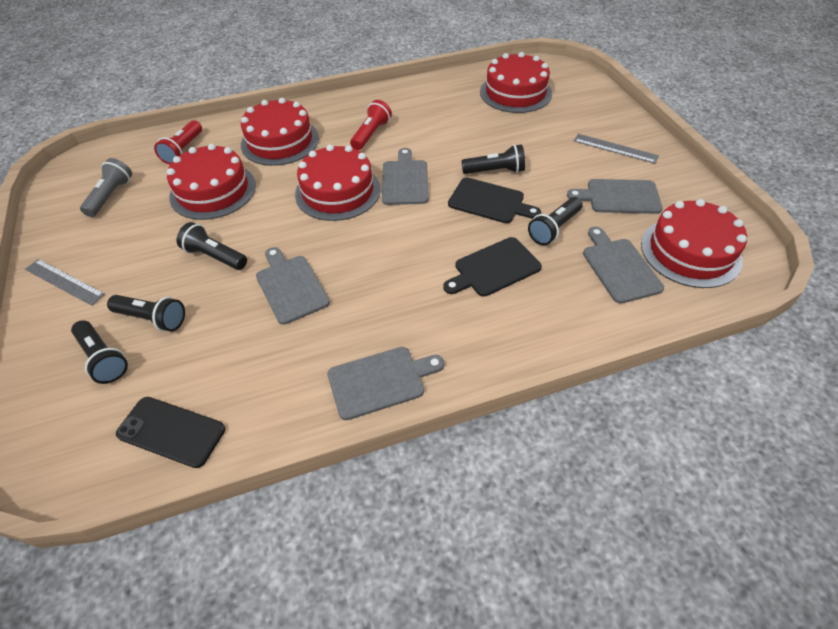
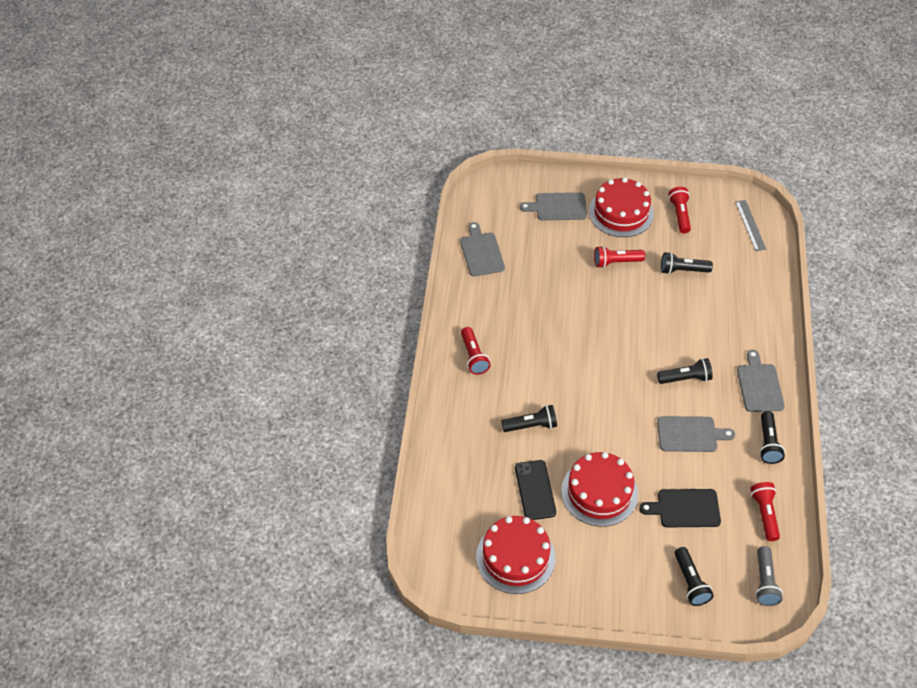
black cutting board: [443,237,542,297] [448,178,541,223] = 2 -> [639,489,721,527] = 1
grey cutting board: [256,247,330,325] [327,347,444,420] [382,148,429,205] [567,179,663,214] [583,227,664,304] = 5 -> [460,222,505,276] [520,192,587,220] [657,416,735,452] [737,350,785,412] = 4
grey ruler: [25,259,105,306] [574,134,659,164] = 2 -> [735,200,766,251] = 1
red cake: [167,144,256,220] [241,98,319,166] [295,145,381,221] [480,52,552,113] [641,199,747,288] = 5 -> [476,516,555,594] [561,452,638,527] [589,177,654,237] = 3
red flashlight: [154,120,202,164] [350,100,392,150] = 2 -> [461,327,491,375] [594,246,645,268] [668,187,691,234] [750,482,780,541] = 4

